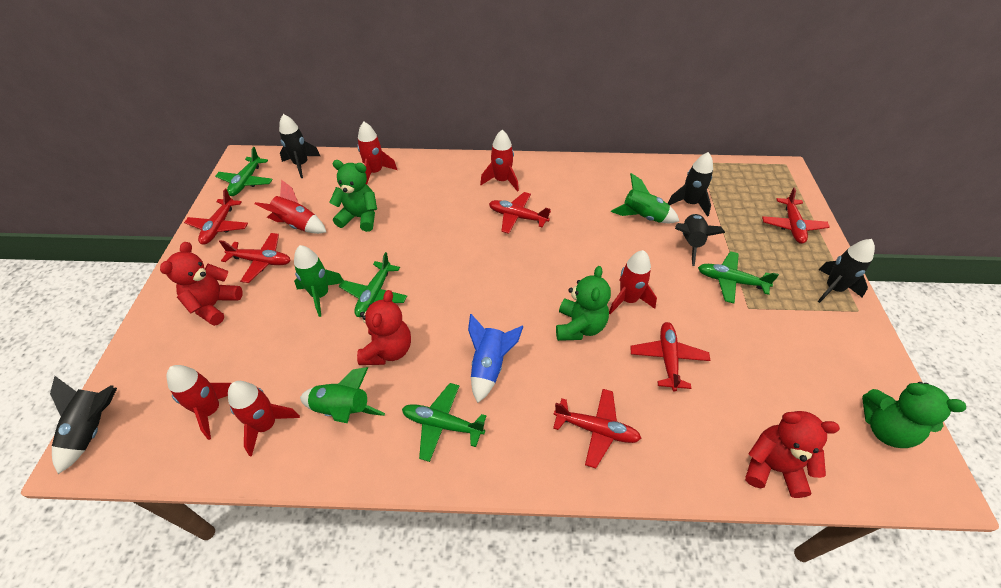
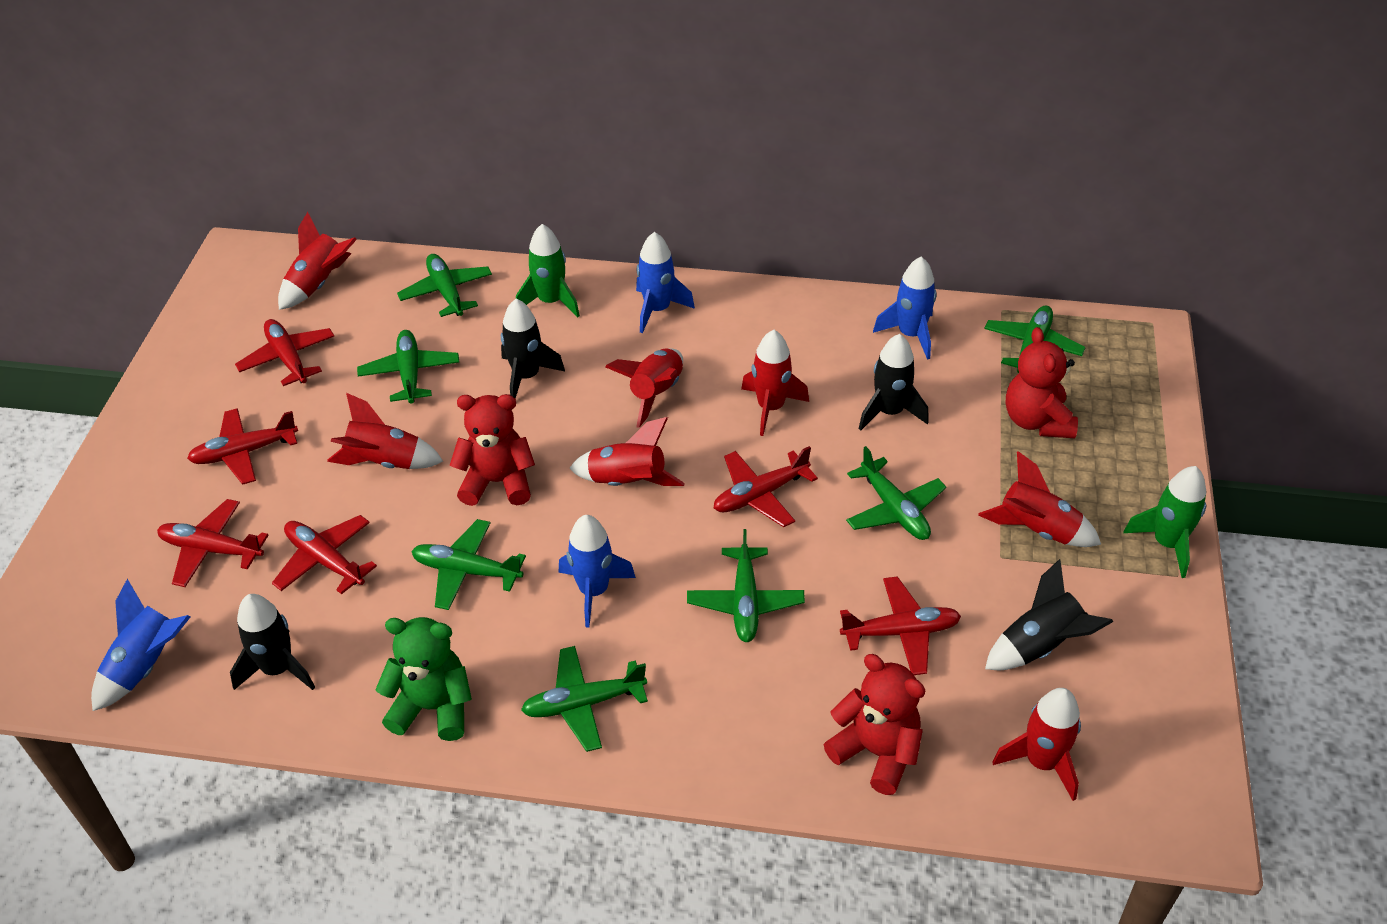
black rocket: [50,376,117,474] [279,114,320,178] [668,152,713,217] [675,214,725,266] [818,239,875,303] = 5 -> [230,594,315,690] [501,299,565,399] [859,334,929,431] [985,559,1113,670] = 4
blue rocket: [468,314,524,403] = 1 -> [91,579,190,711] [559,515,636,628] [636,232,695,333] [873,256,937,360] = 4
green plane: [215,147,273,196] [339,252,407,317] [402,383,487,462] [698,251,779,303] = 4 -> [357,330,459,404] [397,254,492,317] [411,519,526,610] [521,646,648,752] [687,529,805,642] [846,446,946,540] [984,305,1086,373] = 7
green rocket: [294,245,343,317] [300,367,385,423] [611,173,679,223] = 3 -> [516,224,580,317] [1123,466,1206,578] = 2
green teddy bear: [329,160,377,232] [556,266,611,341] [862,382,966,448] = 3 -> [375,617,472,741] = 1
red rocket: [167,365,232,440] [228,381,300,457] [255,180,326,234] [357,122,397,184] [480,130,519,192] [609,250,657,314] = 6 -> [278,212,357,310] [327,393,443,469] [569,417,685,486] [605,348,683,428] [741,330,809,436] [978,451,1101,547] [992,688,1081,801] = 7

